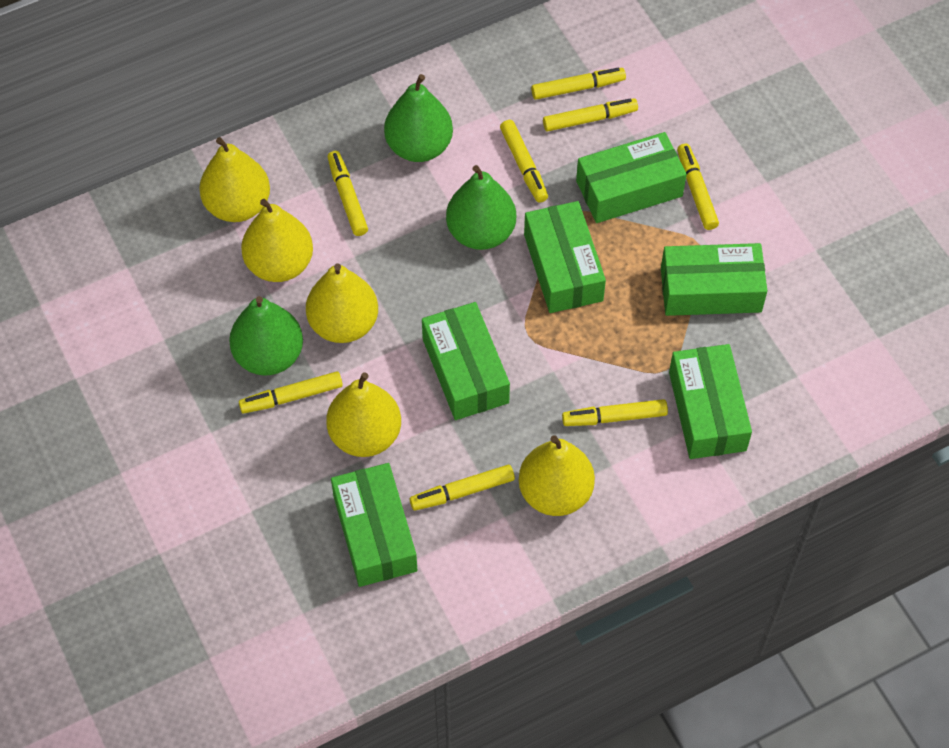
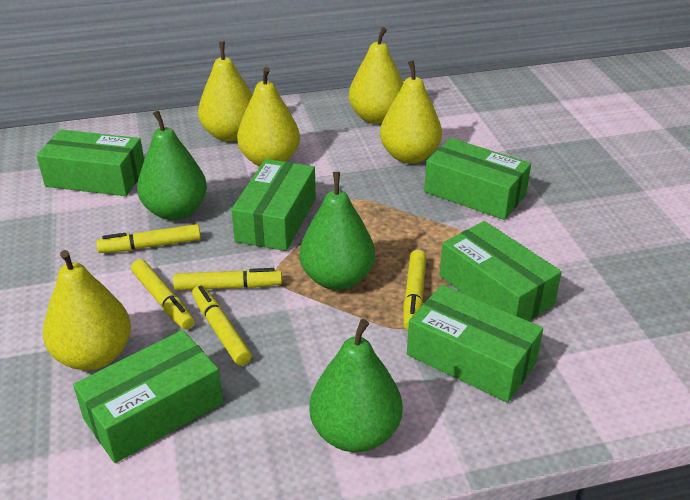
yellow marker: [239,371,343,413] [328,151,368,236] [410,465,515,511] [500,120,548,203] [531,68,626,100] [543,98,638,132] [562,399,668,426] [677,144,719,230] = 8 -> [96,224,201,253] [131,259,195,329] [173,268,282,291] [192,285,252,366] [404,250,426,330] = 5

